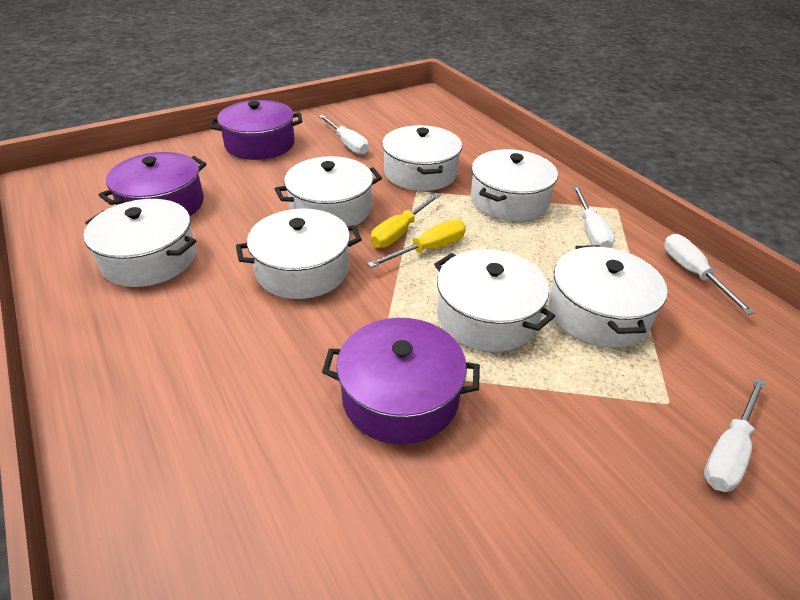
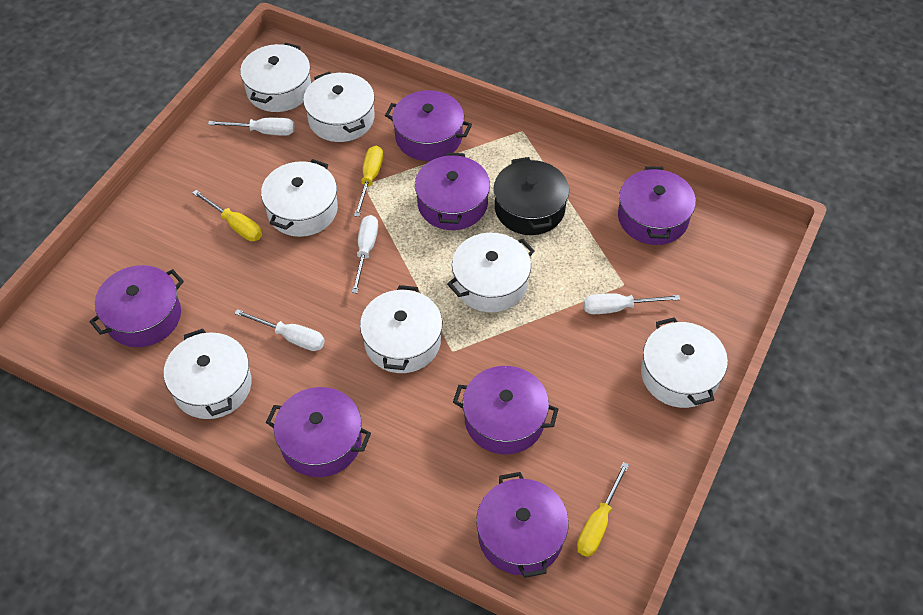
black pot: none = 0 -> [493,157,569,235] = 1
purple pot: [99,152,206,216] [210,100,302,160] [322,318,480,444] = 3 -> [89,265,184,347] [266,387,371,477] [385,90,472,161] [415,153,490,230] [453,366,558,454] [476,472,569,578] [618,166,696,245] = 7
yellow screwdriver: [367,220,466,268] [371,193,441,248] = 2 -> [192,190,262,241] [354,146,383,217] [577,462,629,557] = 3

